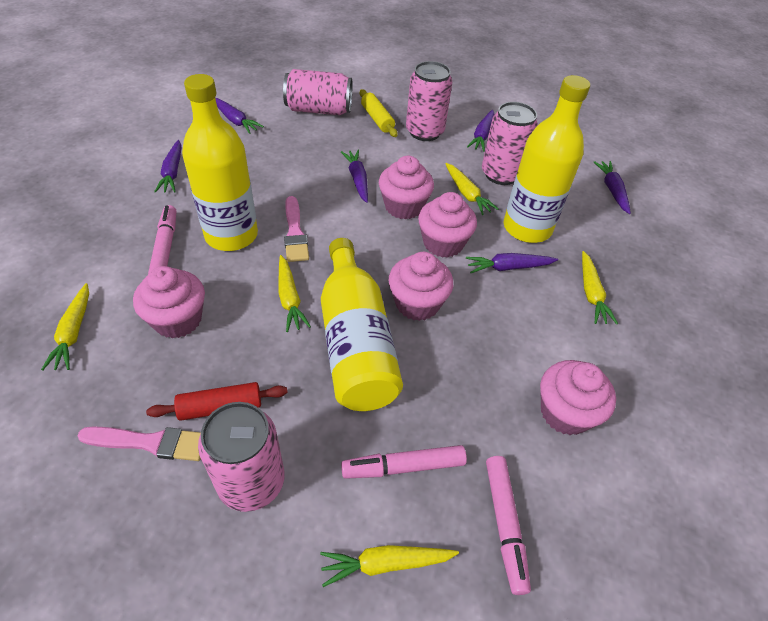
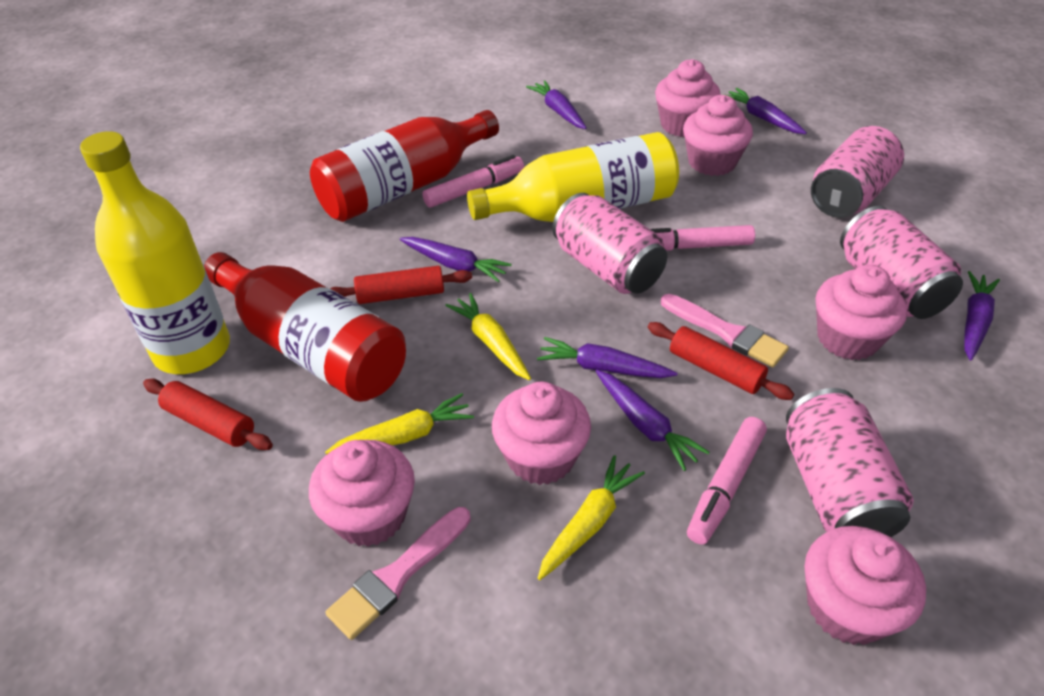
pink cupcake: [133,266,205,338] [379,156,434,220] [389,252,453,321] [418,192,477,258] [540,360,616,435] = 5 -> [309,440,415,547] [492,381,591,485] [655,59,721,137] [683,95,753,176] [804,526,926,645] [816,264,907,360] = 6
red bottle: none = 0 -> [204,252,406,402] [310,110,499,222] = 2
red rolling pin: [146,382,288,421] = 1 -> [143,379,273,450] [330,266,472,304] [648,322,794,400] = 3
yellow bottle: [182,74,258,251] [321,238,403,411] [504,75,590,243] = 3 -> [80,131,230,374] [467,132,679,222] = 2
yellow carrot: [41,283,89,371] [278,255,311,332] [320,545,459,587] [445,163,499,215] [582,251,618,324] = 5 -> [325,393,474,455] [445,293,531,380] [538,455,645,580] = 3
yellow rolling pin: [360,89,398,137] = 1 -> none = 0

